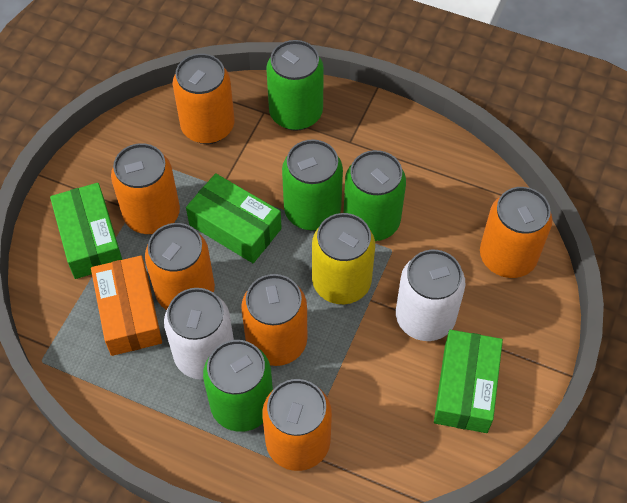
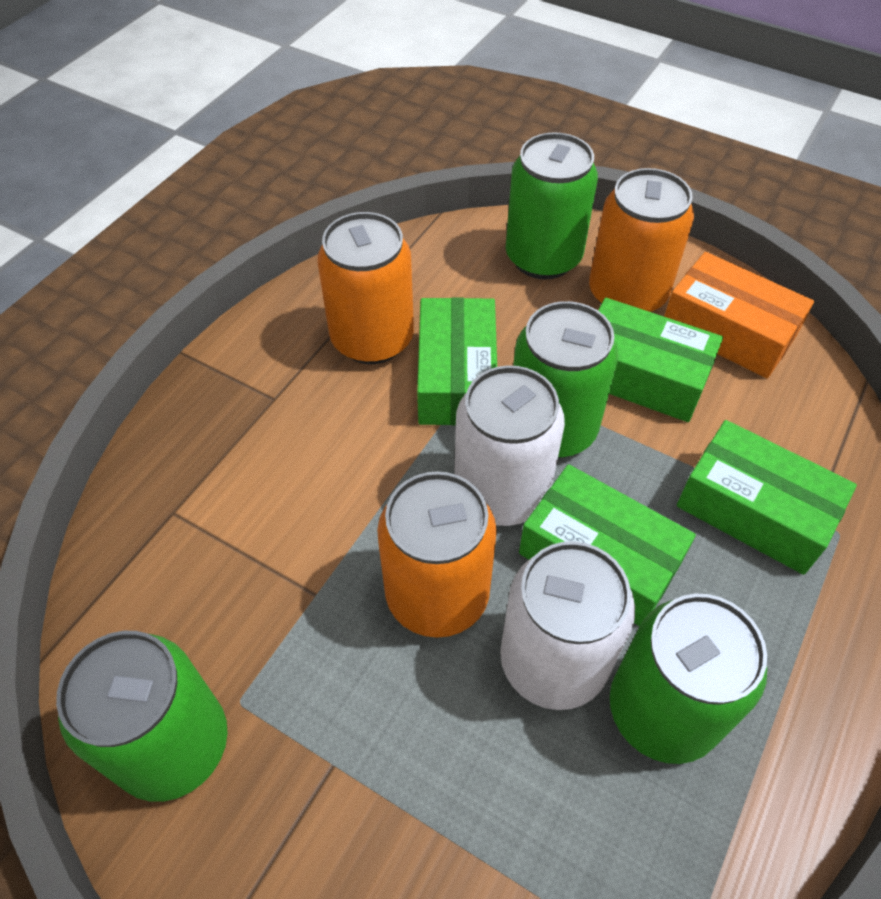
green box: [50,183,122,279] [186,173,282,263] [434,330,503,433] = 3 -> [417,297,497,425] [519,464,696,626] [598,298,723,422] [677,420,857,575] = 4
orange can: [111,143,180,234] [145,223,215,310] [173,54,235,144] [241,274,307,366] [262,379,332,471] [480,187,552,278] = 6 -> [317,212,414,364] [377,471,497,638] [589,168,694,312] = 3
yellow can: [312,213,375,304] = 1 -> none = 0

